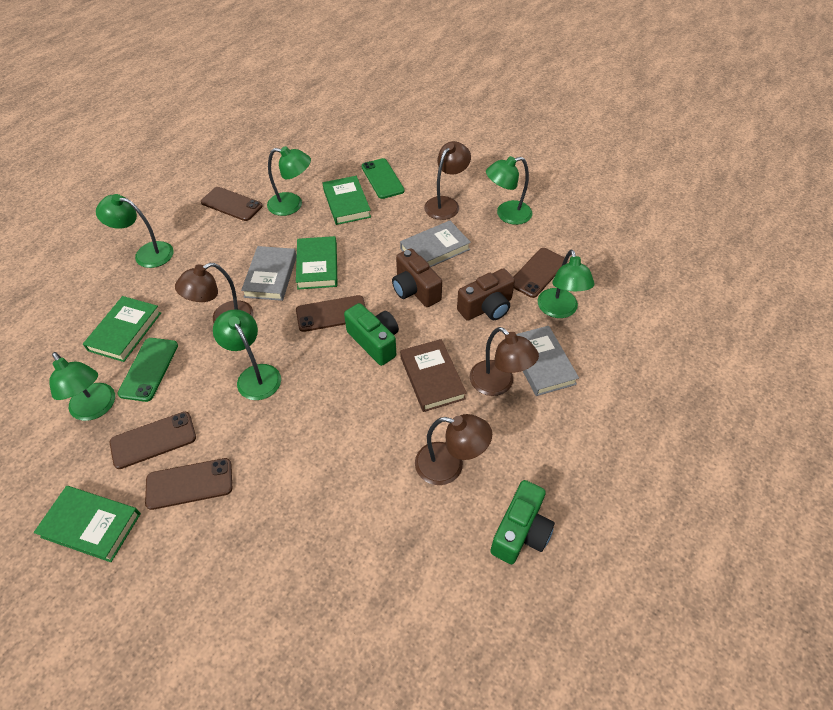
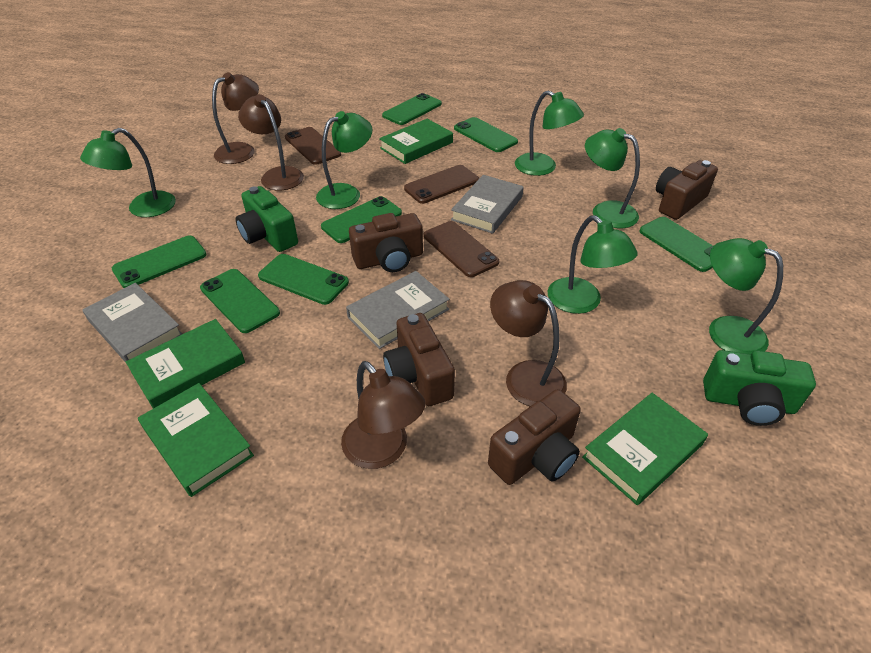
brown book: [400,339,467,412] = 1 -> none = 0
brown camera: [392,248,442,307] [457,268,515,321] = 2 -> [349,213,423,272] [383,313,455,406] [488,389,581,485] [656,160,718,220] = 4
brown phone: [110,412,196,469] [145,458,232,510] [201,187,263,221] [296,295,366,332] [514,248,565,298] = 5 -> [285,127,341,165] [404,165,479,204] [424,221,499,277] = 3
green phone: [118,338,178,402] [361,158,405,199] = 2 -> [112,235,207,288] [200,269,280,333] [258,254,349,305] [321,196,402,243] [382,93,442,125] [454,117,518,152] [639,217,713,272] = 7

